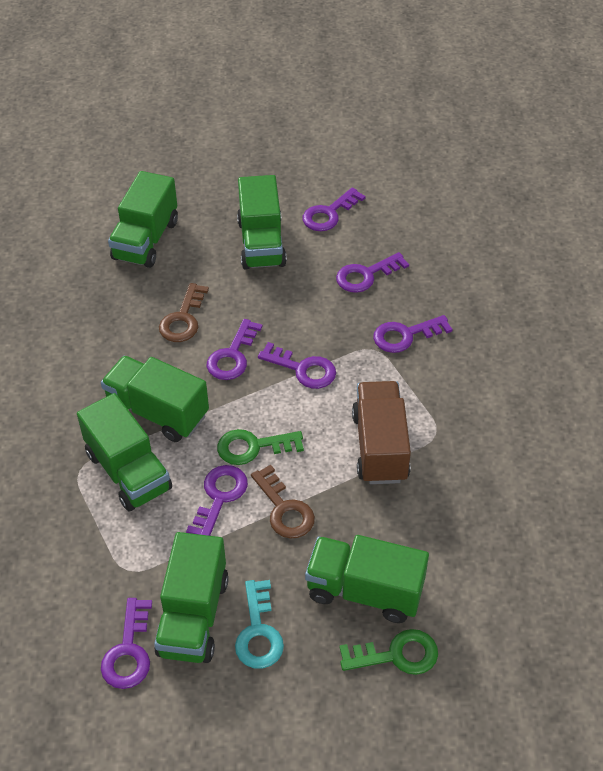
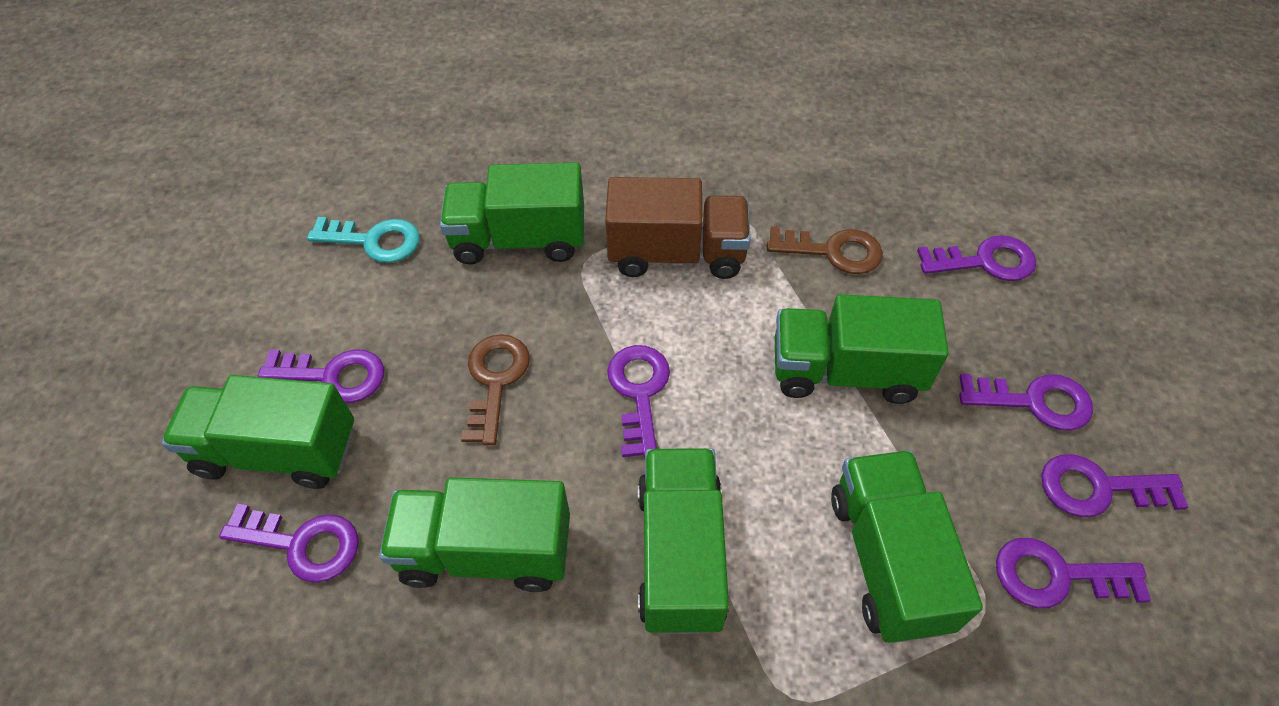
green key: [217,429,304,465] [340,629,438,675] = 2 -> none = 0

